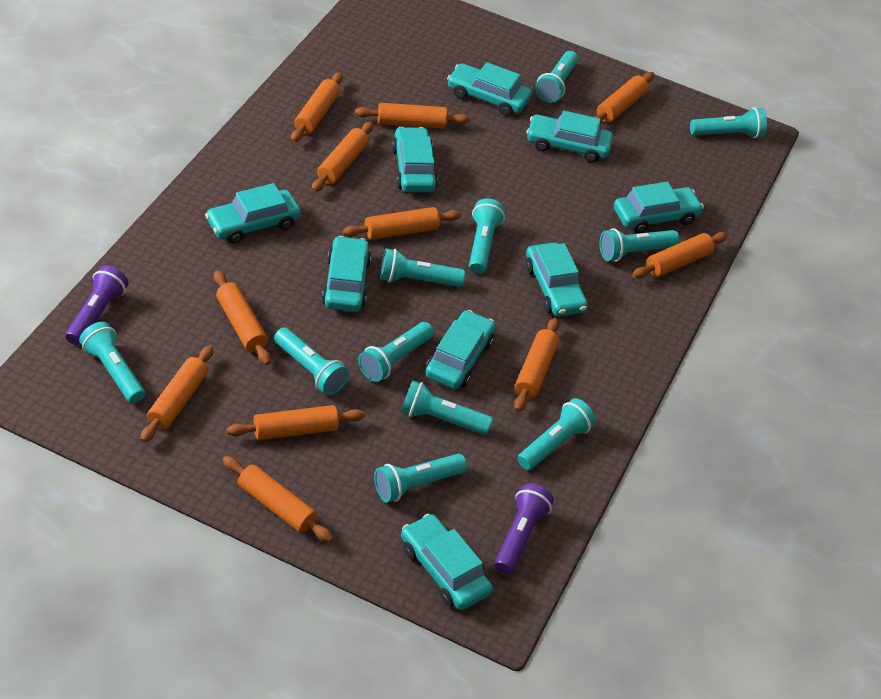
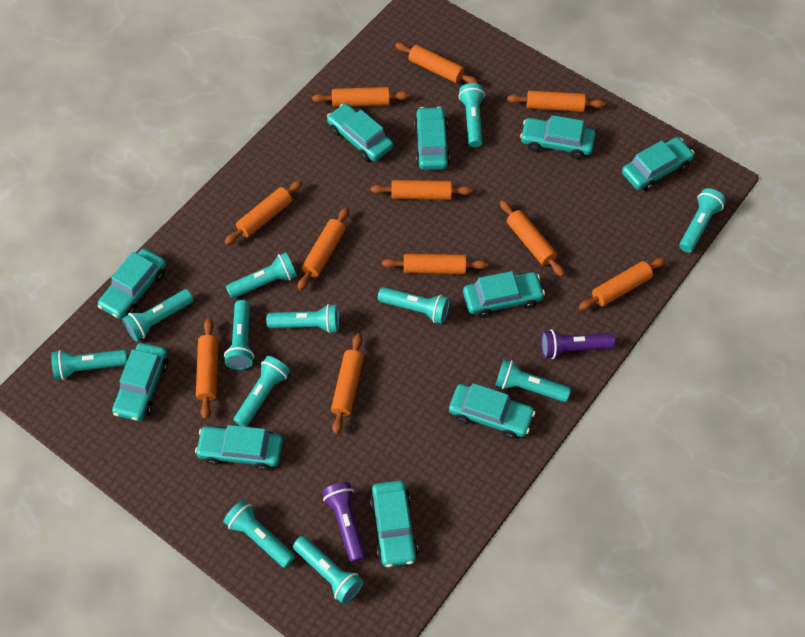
turquoise car: [205,183,301,243] [322,236,371,312] [392,127,438,192] [401,514,493,610] [425,310,496,389] [447,62,532,116] [525,242,588,317] [527,111,613,163] [614,182,704,233] = 9 -> [98,249,166,319] [112,343,168,421] [195,425,283,470] [327,103,393,162] [370,480,418,567] [414,107,450,170] [449,383,535,439] [463,271,545,318] [520,115,596,159] [622,137,694,191] = 10
turquoise flashlight: [79,322,145,403] [274,328,349,396] [358,322,434,382] [374,454,467,503] [380,248,465,287] [401,380,493,435] [469,199,505,274] [517,398,596,470] [535,51,578,103] [599,228,680,262] [690,107,767,138] = 11 -> [51,350,128,380] [122,289,193,341] [223,500,295,568] [224,300,254,370] [226,252,297,299] [234,356,290,427] [266,304,339,333] [293,536,364,604] [378,287,450,324] [458,83,485,147] [495,359,571,402] [679,188,726,253] = 12

